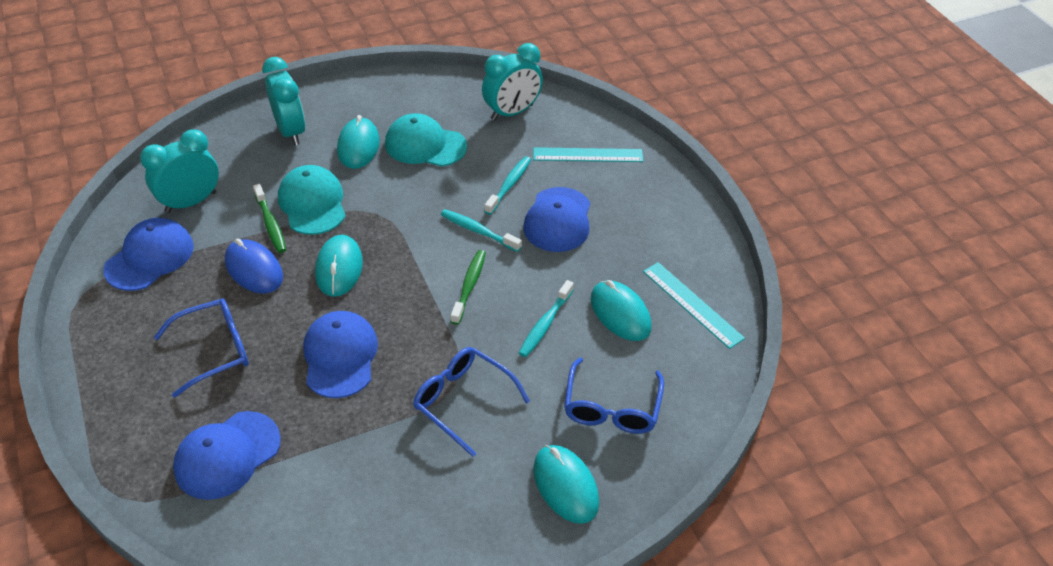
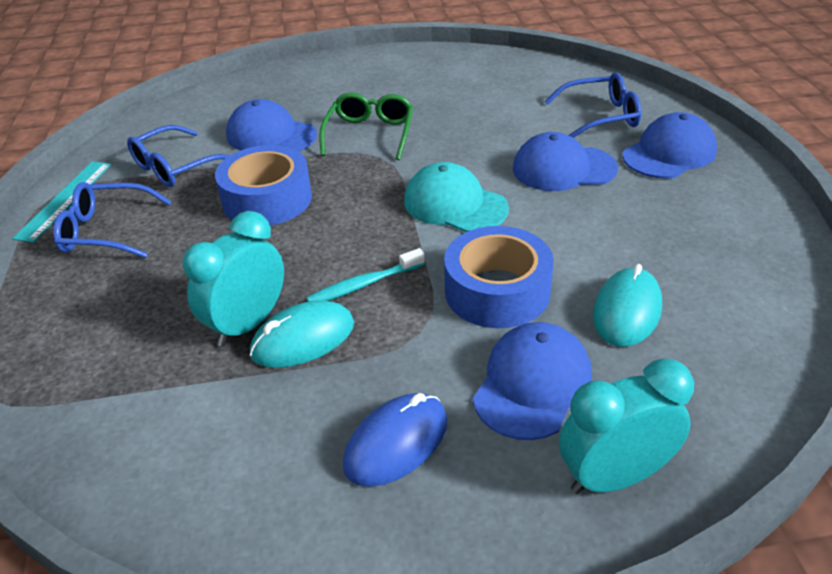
blue tape: none = 0 -> [215,145,312,225] [444,226,554,328] = 2
green glasses: none = 0 -> [319,92,413,160] = 1
green toothbrush: [253,184,286,253] [451,250,486,325] = 2 -> none = 0
turquoise cap: [278,165,346,235] [385,113,467,167] = 2 -> [404,162,509,232] = 1
turquoise clock: [140,129,219,213] [262,57,305,145] [482,43,543,121] = 3 -> [183,211,284,347] [559,358,694,494] = 2
turquoise mouse: [315,235,363,297] [337,115,380,169] [533,445,599,524] [591,280,652,341] = 4 -> [250,300,354,368] [593,264,662,347] = 2
turquoise ruler: [533,147,643,162] [643,262,745,349] = 2 -> [12,162,111,243] = 1
turquoise toothbrush: [441,209,522,252] [484,156,531,215] [519,280,574,357] = 3 -> [306,248,425,302] = 1

